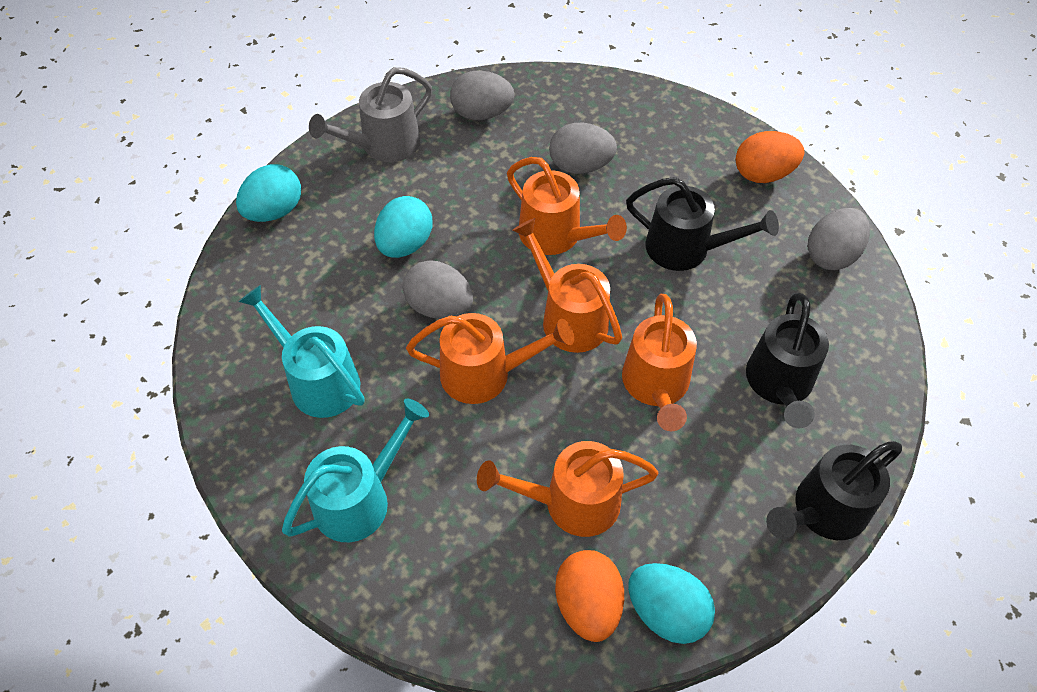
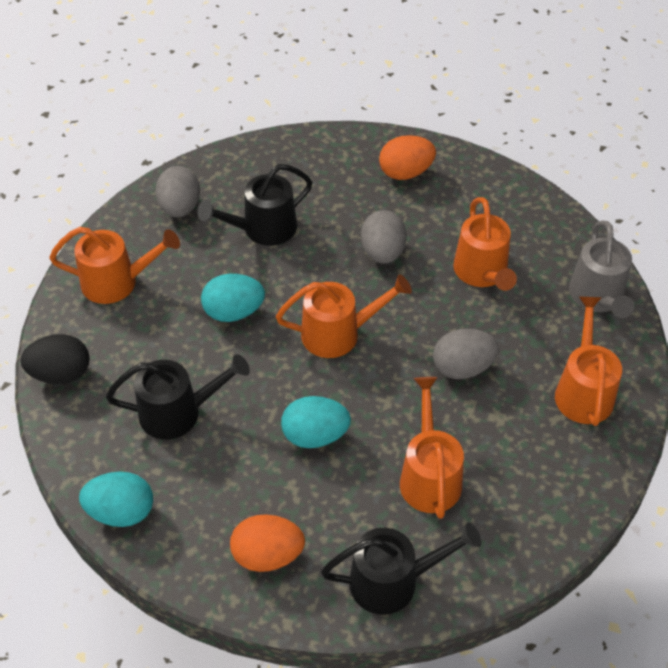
black egg: none = 0 -> [20,334,90,384] = 1
grey egg: [402,260,473,319] [450,71,515,120] [549,123,617,174] [808,208,870,270] = 4 -> [155,166,200,217] [361,210,407,264] [433,329,499,379] = 3
turquoise watering can: [238,285,365,418] [282,398,429,542] = 2 -> none = 0

